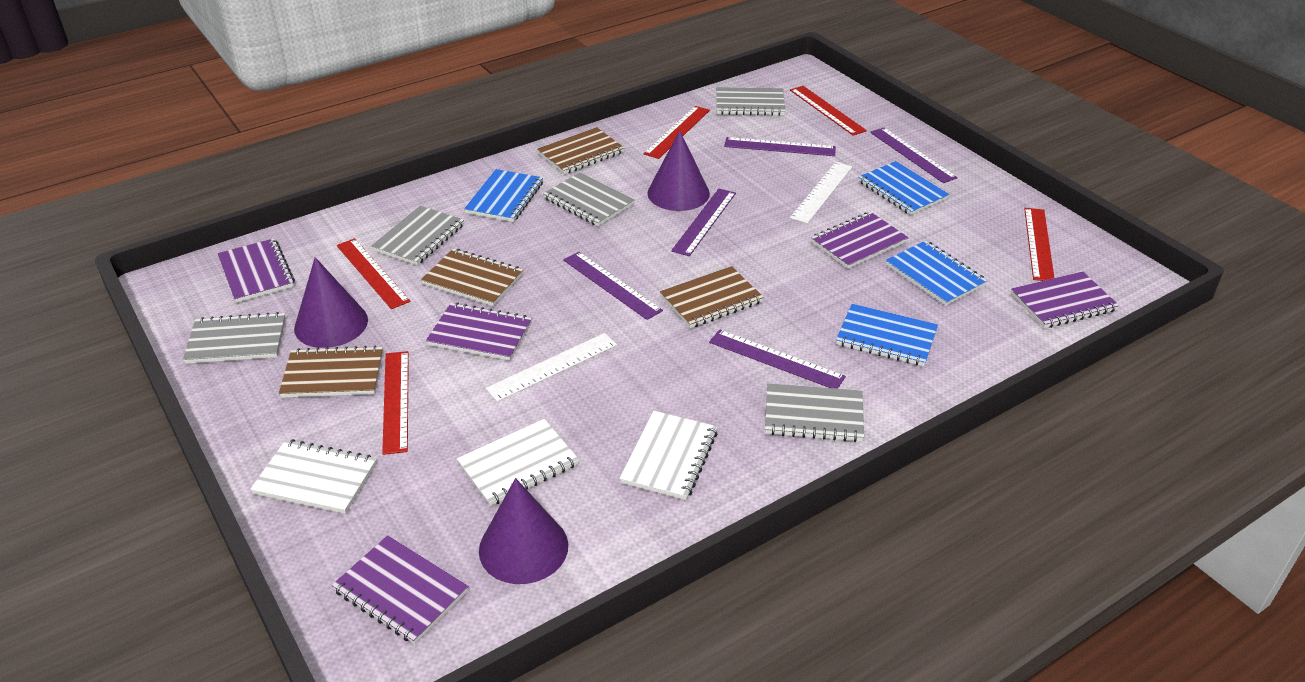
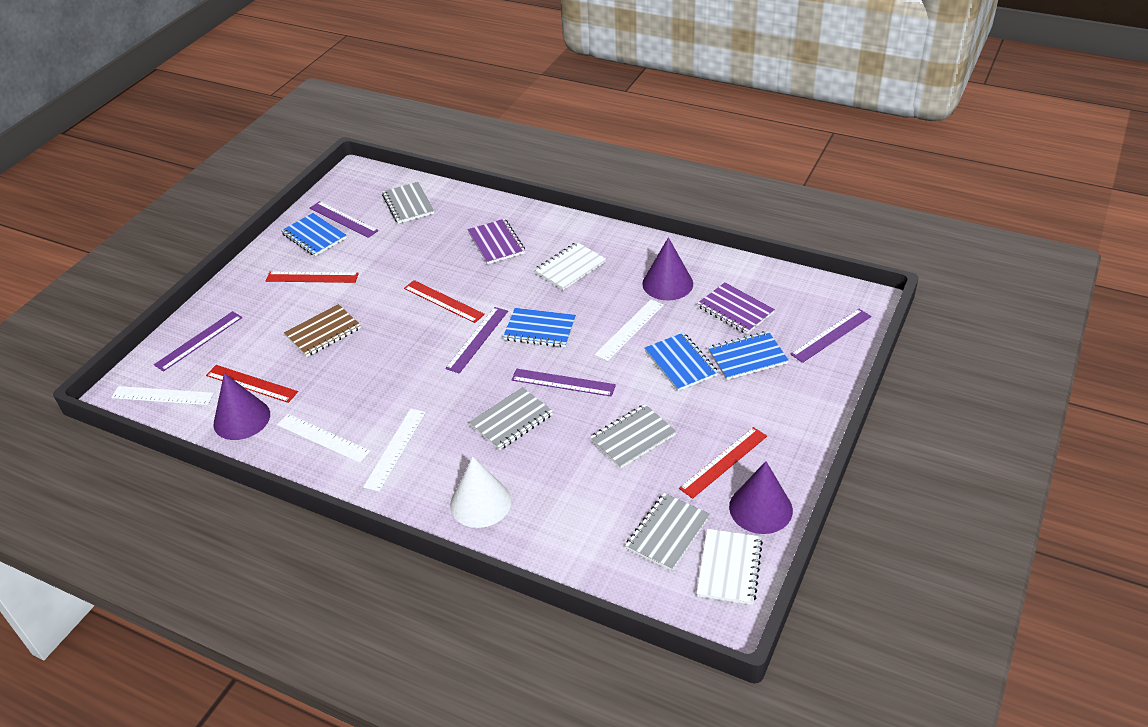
brown notebook: [279,346,383,398] [421,249,523,306] [537,127,624,174] [660,266,764,328] = 4 -> [284,304,361,357] = 1
grey notebook: [183,312,286,364] [371,206,464,265] [543,173,635,226] [716,87,785,116] [765,383,864,442] = 5 -> [382,182,434,224] [469,387,553,450] [590,404,676,468] [625,493,710,571] = 4
purple notebook: [217,238,295,303] [332,535,468,644] [426,303,532,361] [811,212,909,269] [1011,271,1119,328] = 5 -> [468,219,525,264] [697,282,775,334] = 2
red ruler: [337,238,411,309] [382,351,409,455] [643,106,710,159] [790,86,867,136] [1024,208,1054,281] = 5 -> [206,365,298,403] [266,272,359,283] [404,280,485,323] [679,427,767,499] = 4
white cone: none = 0 -> [450,456,511,528] = 1
white notebook: [250,439,377,514] [457,419,579,506] [619,411,717,500] = 3 -> [534,242,606,290] [697,529,763,605] = 2
white ruler: [485,333,617,402] [790,162,853,224] = 2 -> [111,386,214,405] [277,414,371,463] [363,409,426,492] [595,299,664,361] = 4

